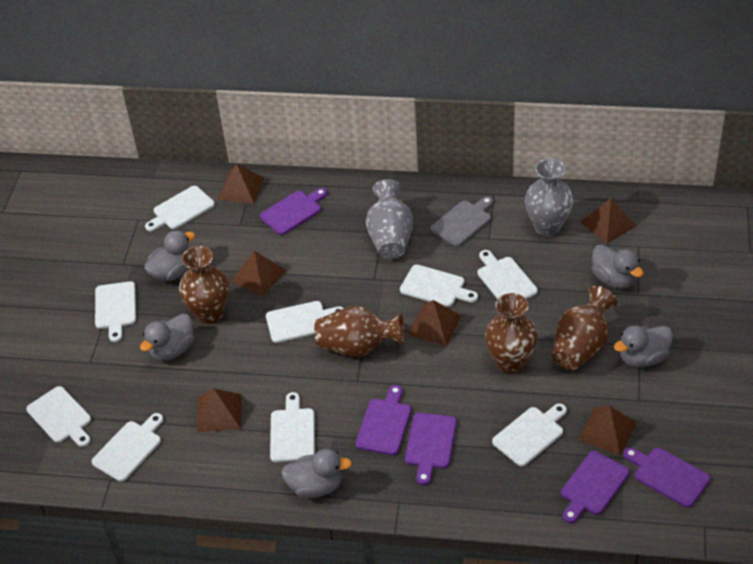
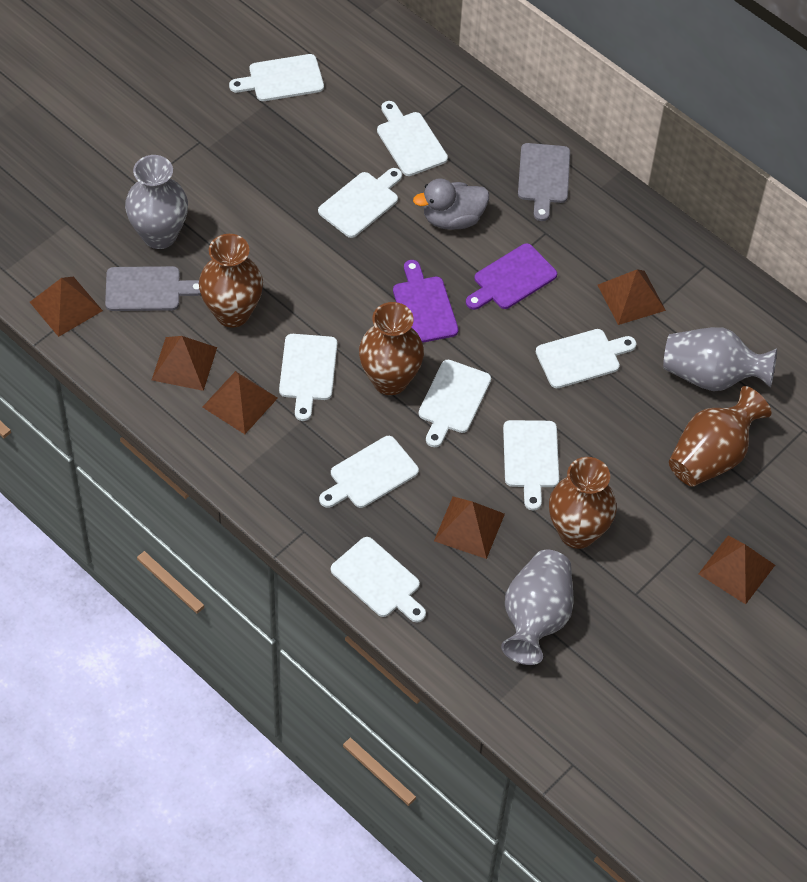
grey cutting board: [430,196,493,247] = 1 -> [105,266,201,311] [518,143,570,221] = 2
grey duck: [140,314,194,361] [144,230,195,282] [281,449,352,498] [592,244,644,289] [614,325,673,367] = 5 -> [413,178,489,230] = 1
grey vase: [366,179,413,259] [525,158,573,236] = 2 -> [125,155,188,249] [501,550,574,665] [663,327,777,391] = 3
purple cutting board: [260,188,327,235] [356,385,411,455] [405,413,457,485] [561,451,630,523] [623,447,711,508] = 5 -> [393,260,458,343] [466,243,557,310] = 2

